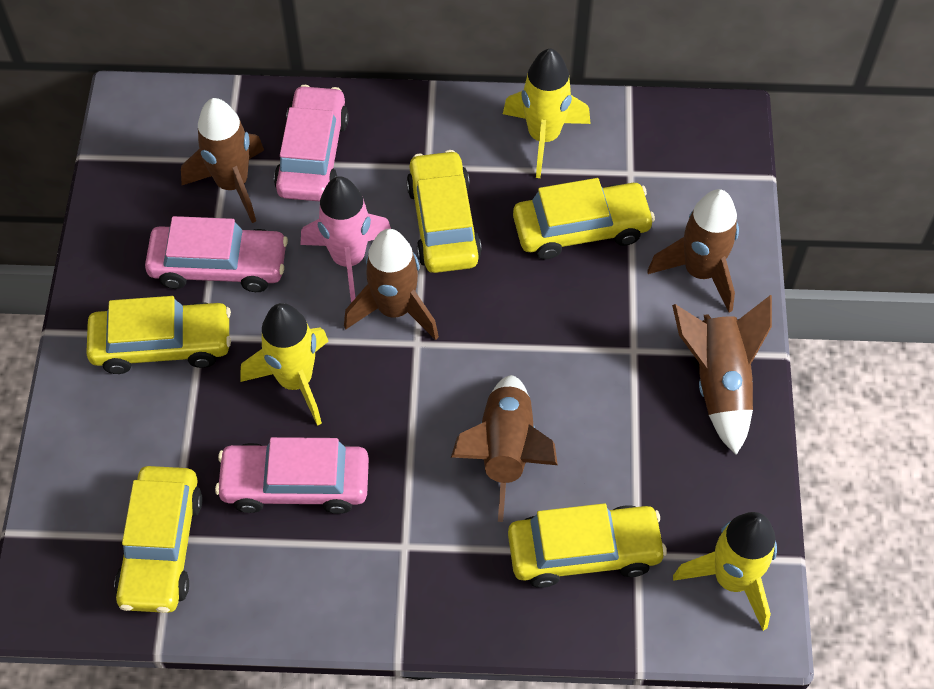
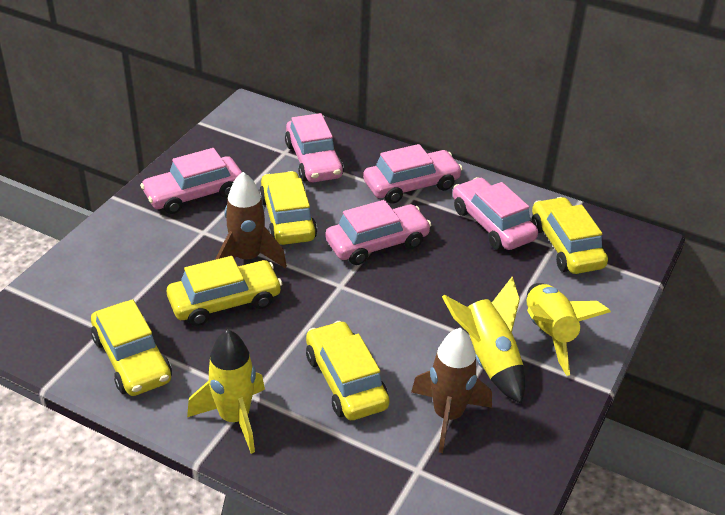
brown rocket: [181,98,264,223] [344,229,439,340] [451,375,558,522] [647,189,739,313] [672,295,772,455] = 5 -> [216,172,287,268] [411,328,492,453] = 2
pink car: [145,216,288,292] [215,437,369,514] [274,85,349,201] = 3 -> [140,148,242,214] [285,113,344,182] [325,200,431,265] [363,144,463,204] [453,177,538,250] = 5
pink rocket: [300,176,391,303] = 1 -> none = 0

